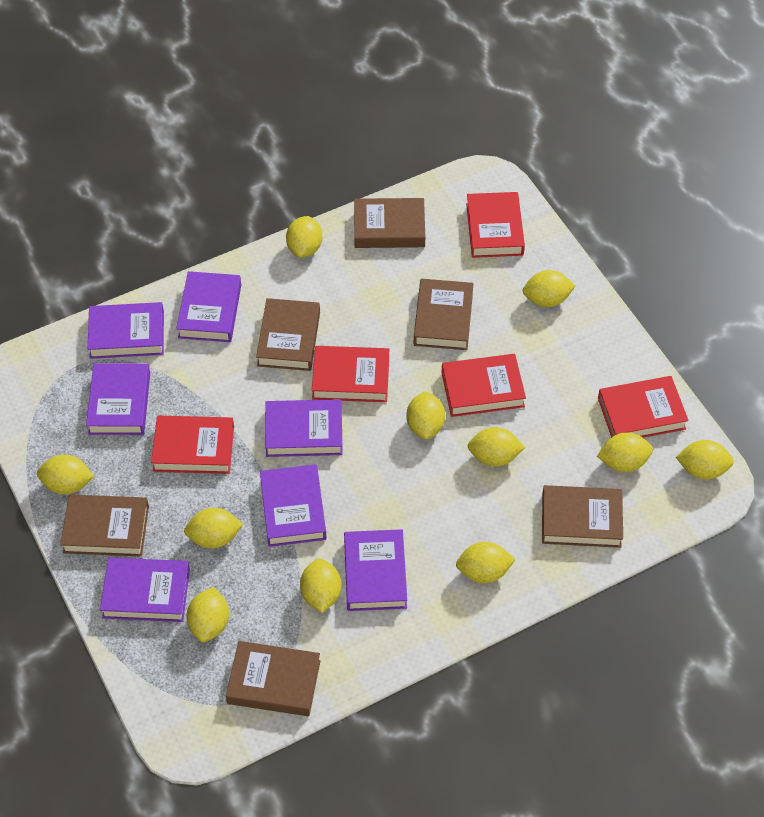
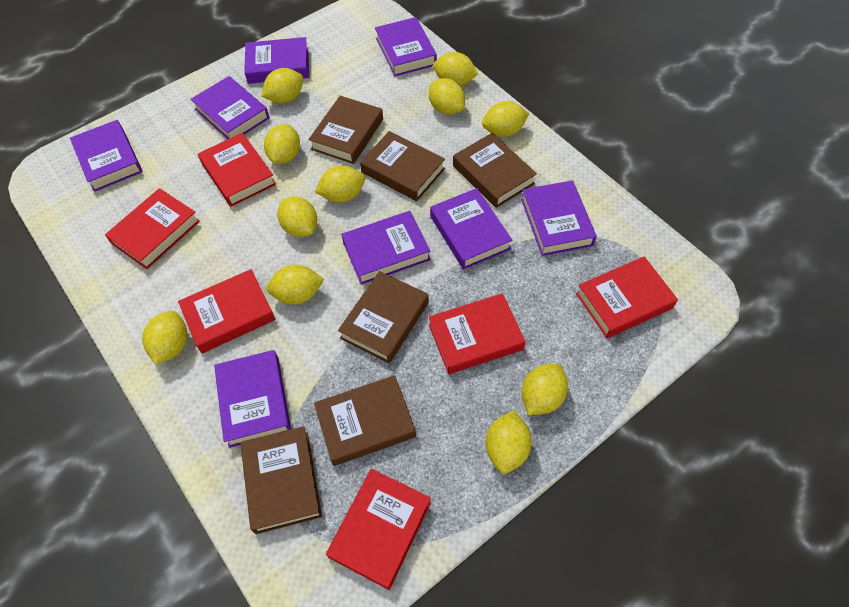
purple book: [86,363,150,435] [88,302,164,359] [100,558,190,622] [176,271,241,342] [260,464,326,547] [265,399,343,457] [344,529,407,611] = 7 -> [70,120,143,192] [191,76,270,139] [214,350,291,448] [244,37,309,84] [341,211,431,285] [375,17,437,76] [430,188,512,269] [521,180,597,256] = 8
red book: [151,415,234,474] [312,346,389,402] [441,354,526,417] [466,192,525,258] [598,376,689,438] = 5 -> [105,188,200,269] [178,269,276,353] [198,133,276,207] [326,469,431,590] [428,293,526,374] [576,256,678,338] = 6

